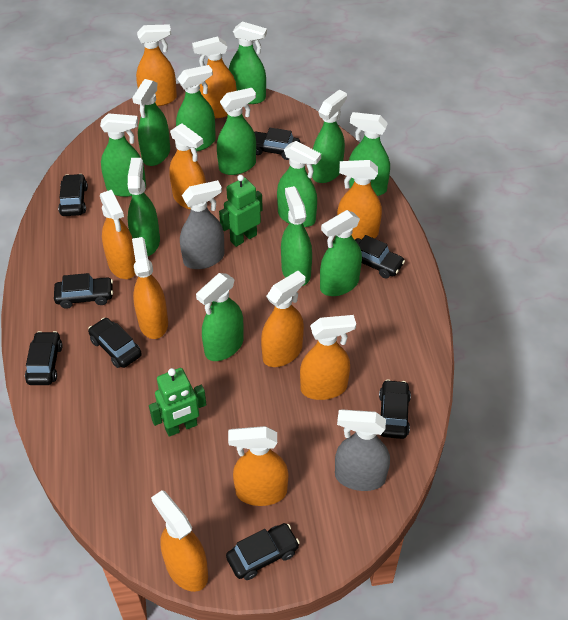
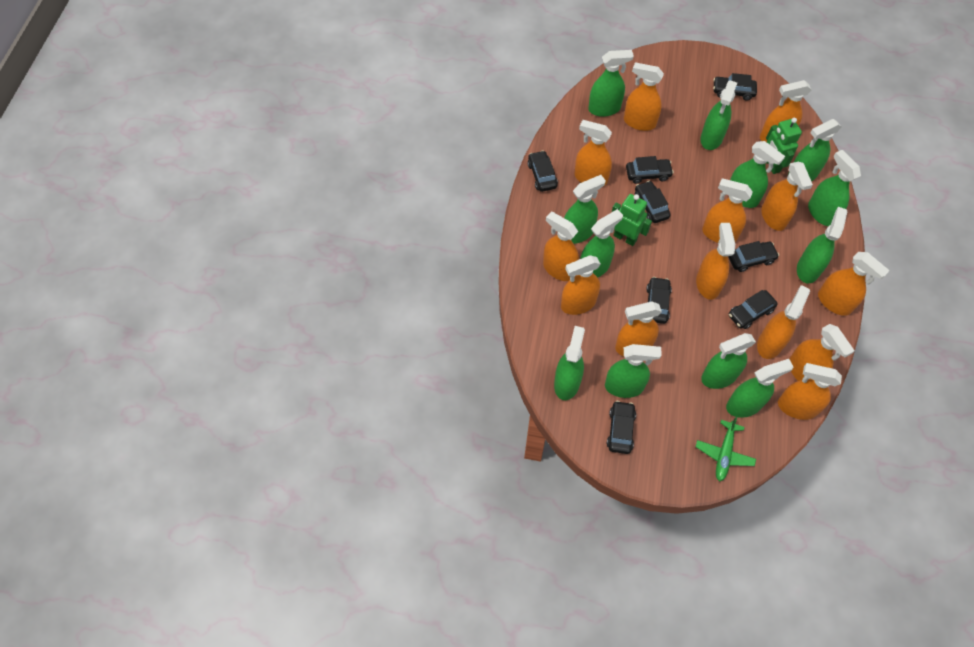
green plane: none = 0 -> [696,417,756,482] = 1
grey spray bottle: [180,180,224,269] [335,409,390,491] = 2 -> none = 0
orange spray bottle: [100,190,136,279] [132,237,168,339] [136,24,177,106] [151,490,208,592] [169,123,206,210] [192,36,237,118] [228,426,288,506] [261,271,305,367] [300,315,356,400] [337,160,382,240] = 10 -> [543,212,579,281] [561,255,601,315] [574,120,612,186] [615,301,662,356] [624,62,664,131] [696,223,735,300] [702,178,753,243] [757,285,810,359] [760,80,812,142] [762,162,813,231] [778,363,842,420] [789,324,855,381] [818,252,890,316] = 13

